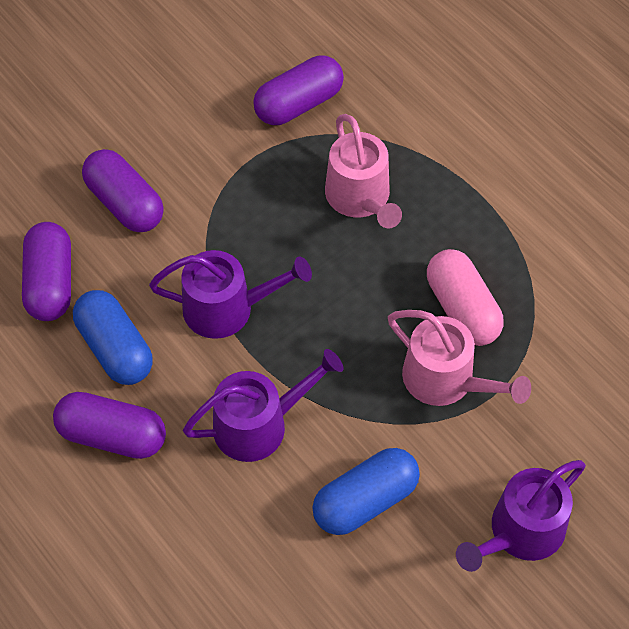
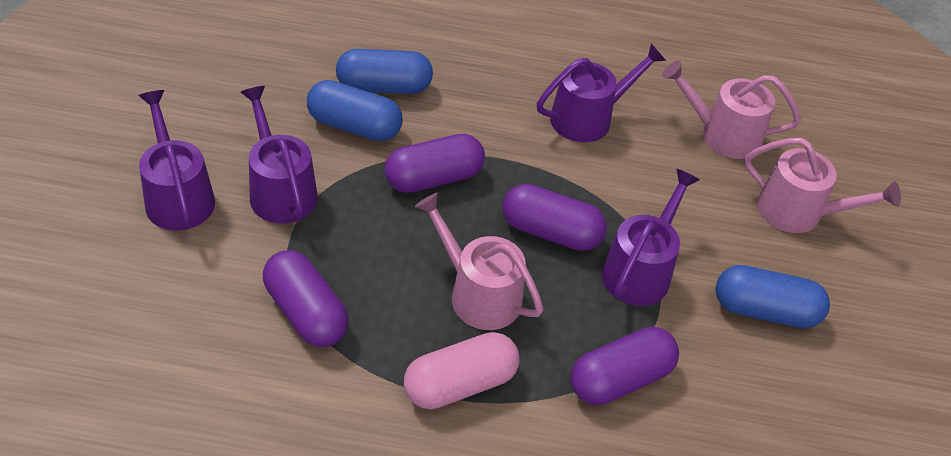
blue capsule: [73,290,153,385] [312,448,420,535] = 2 -> [307,80,403,141] [336,49,433,94] [716,265,830,328] = 3
pink watering can: [325,114,402,229] [388,310,531,406] = 2 -> [415,193,543,330] [662,60,801,159] [744,138,901,233] = 3
purple watering can: [149,250,312,339] [183,349,344,462] [456,460,586,572] = 3 -> [139,90,215,231] [240,86,318,224] [537,44,666,143] [602,169,700,306] = 4

